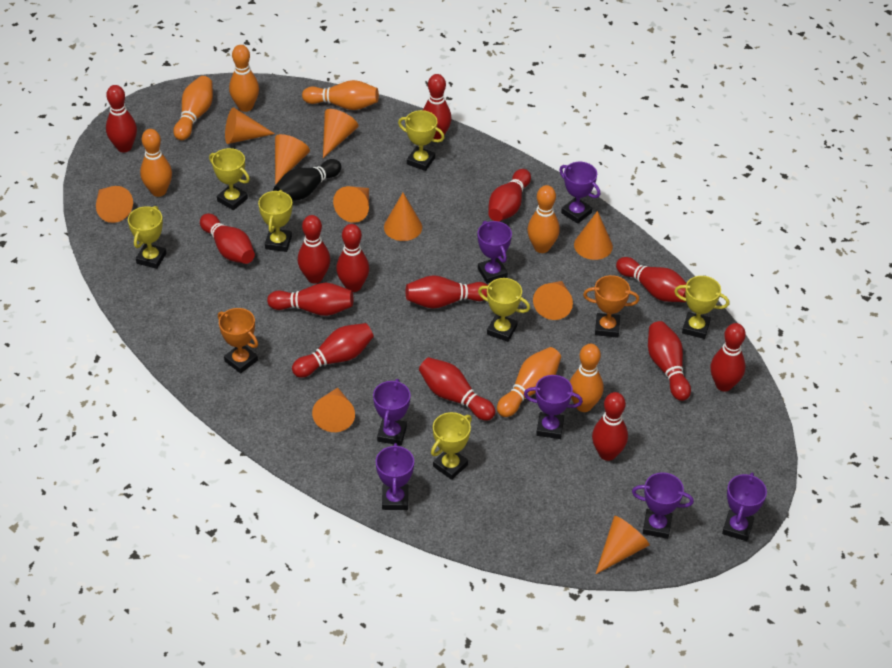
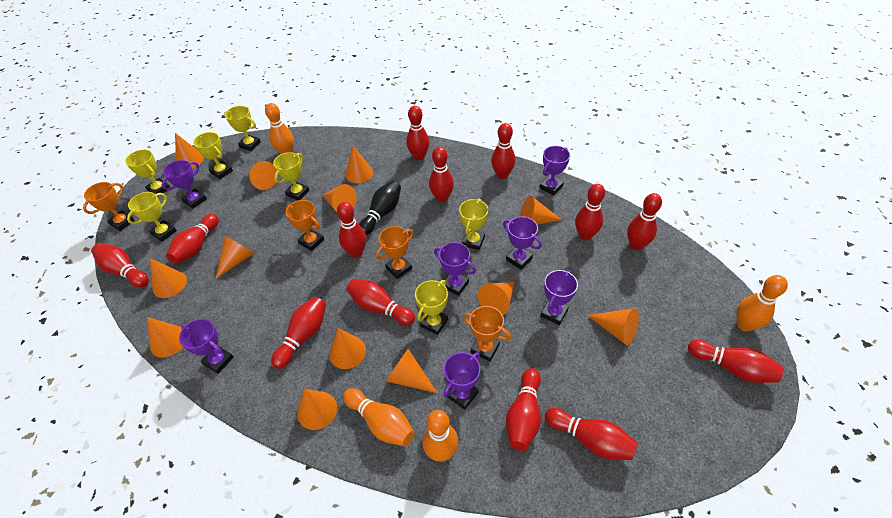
orange bowling pin: [140,129,172,197] [173,76,213,140] [229,45,259,112] [302,80,379,110] [497,347,561,417] [527,185,560,253] [570,344,604,412] = 7 -> [265,103,294,154] [343,388,415,446] [422,410,459,462] [736,275,788,332] = 4
orange cone: [96,186,133,223] [225,107,275,144] [275,134,310,185] [312,387,355,432] [323,109,358,158] [333,186,369,223] [384,193,422,241] [533,281,573,320] [574,211,613,260] [596,516,650,574] = 10 -> [147,317,183,358] [150,258,187,298] [175,133,204,168] [216,235,254,279] [249,161,278,190] [297,389,337,430] [322,184,357,212] [329,328,366,369] [345,146,373,183] [386,349,437,393] [478,282,515,315] [520,196,562,225] [587,308,639,345] = 13
orange trophy: [218,308,258,373] [583,275,639,338] = 2 -> [83,182,135,231] [286,200,324,251] [376,226,413,279] [462,306,511,362] = 4
red bowling pin: [106,85,137,153] [200,214,255,264] [267,283,353,316] [292,323,374,377] [298,215,331,283] [336,224,369,292] [406,275,488,309] [419,357,495,421] [423,74,451,139] [488,169,531,221] [592,392,628,461] [616,257,687,302] [648,321,691,401] [710,323,746,392] = 14 -> [91,243,149,288] [166,214,219,264] [271,297,326,369] [337,202,366,257] [346,279,415,326] [406,106,430,160] [429,147,454,202] [491,123,515,179] [506,368,541,451] [545,408,638,460] [575,184,605,240] [627,193,662,250] [688,340,784,383] = 13

